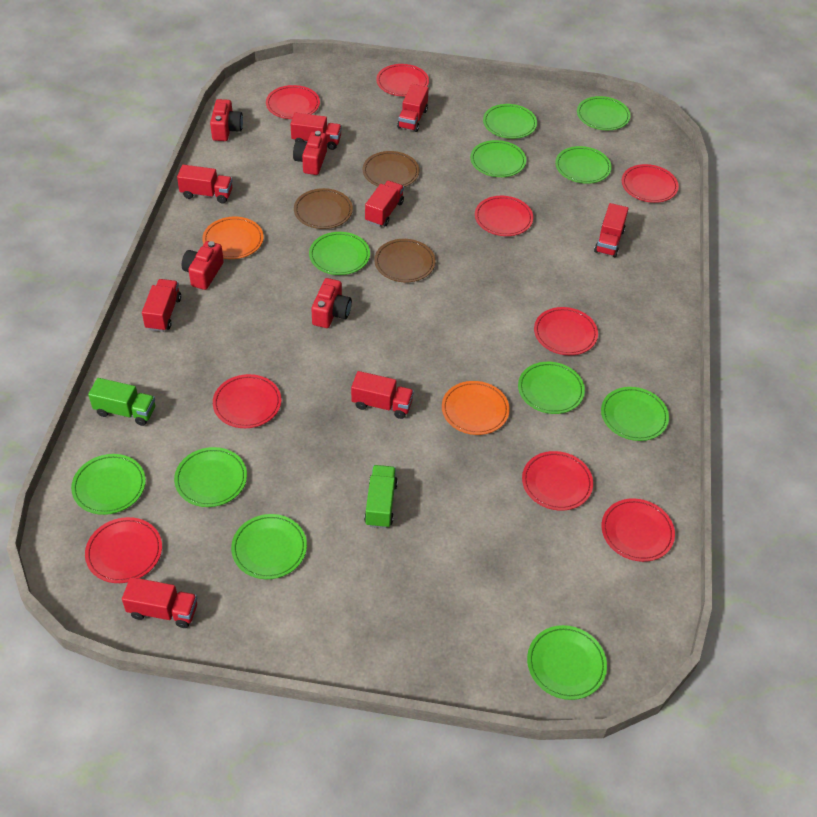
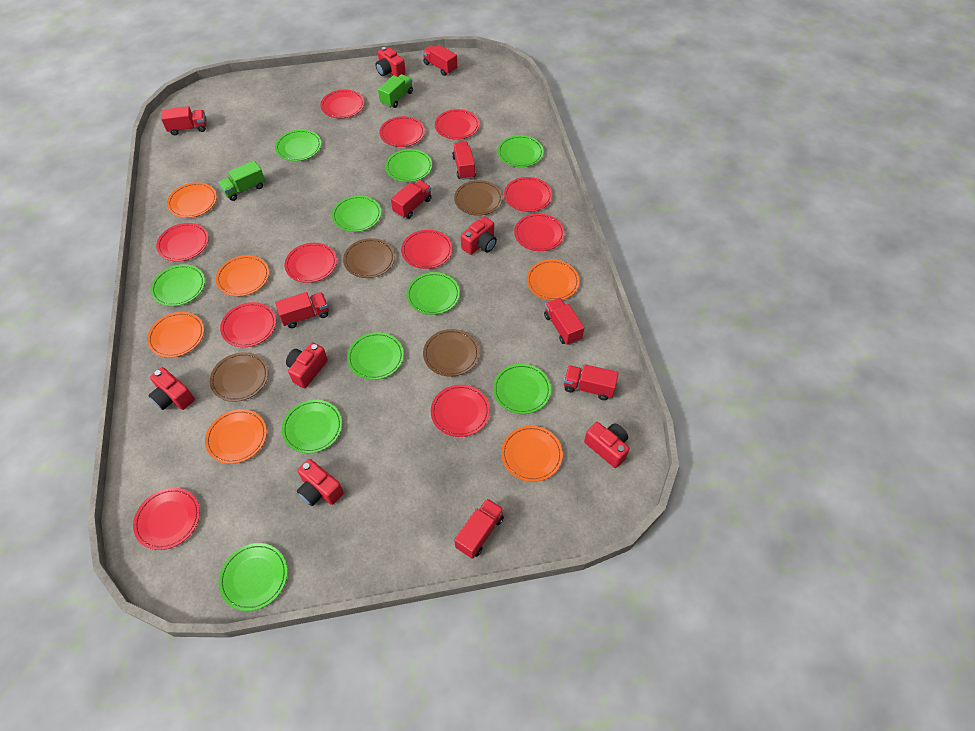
brown plate: [294,188,353,229] [363,151,419,187] [374,239,436,282] = 3 -> [210,352,268,402] [343,238,395,278] [423,329,479,377] [454,180,503,216] = 4
green plate: [71,454,146,515] [174,447,247,507] [231,514,307,579] [309,232,370,275] [470,140,526,177] [483,104,537,139] [518,362,585,414] [527,625,607,700] [555,146,612,184] [577,96,631,130] [601,387,669,441] = 11 -> [151,264,205,306] [218,543,287,611] [275,130,321,161] [282,400,342,453] [332,195,381,232] [347,332,404,380] [385,149,432,182] [406,272,460,315] [493,364,551,414] [497,135,544,167] = 10
orange plate: [202,217,264,259] [442,381,510,435] = 2 -> [147,312,204,358] [167,182,217,218] [205,409,267,464] [216,255,269,296] [501,426,563,482] [527,259,579,301] = 6
red camera: [182,241,224,290] [210,99,243,141] [293,131,327,175] [311,278,352,328] = 4 -> [148,367,195,410] [286,343,328,388] [297,459,344,506] [376,47,406,77] [461,216,497,255] [584,422,629,468] = 6
red plate: [85,517,162,583] [213,374,281,428] [266,85,320,119] [376,64,429,96] [475,196,533,236] [522,451,593,511] [534,307,598,355] [602,498,675,562] [622,164,679,203] = 9 -> [133,488,200,550] [156,223,209,261] [220,302,276,347] [285,243,337,283] [320,89,365,118] [379,116,425,147] [401,230,452,269] [431,385,490,437] [435,109,480,140] [504,177,552,212] [514,213,565,251] = 11

